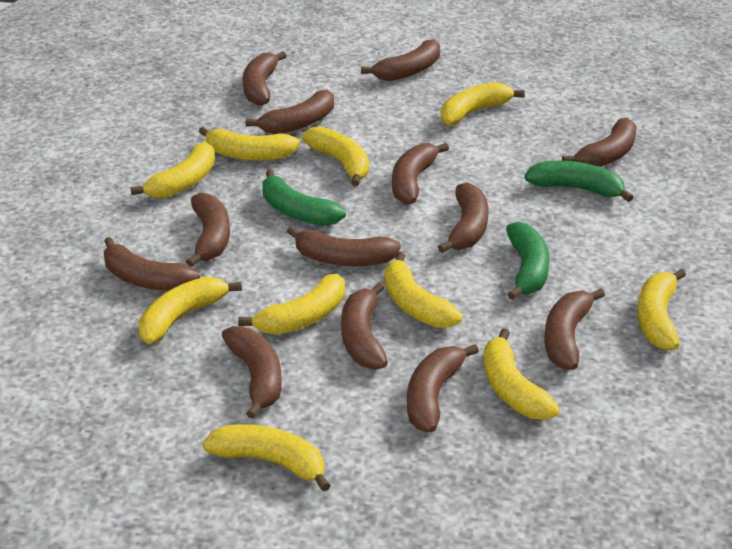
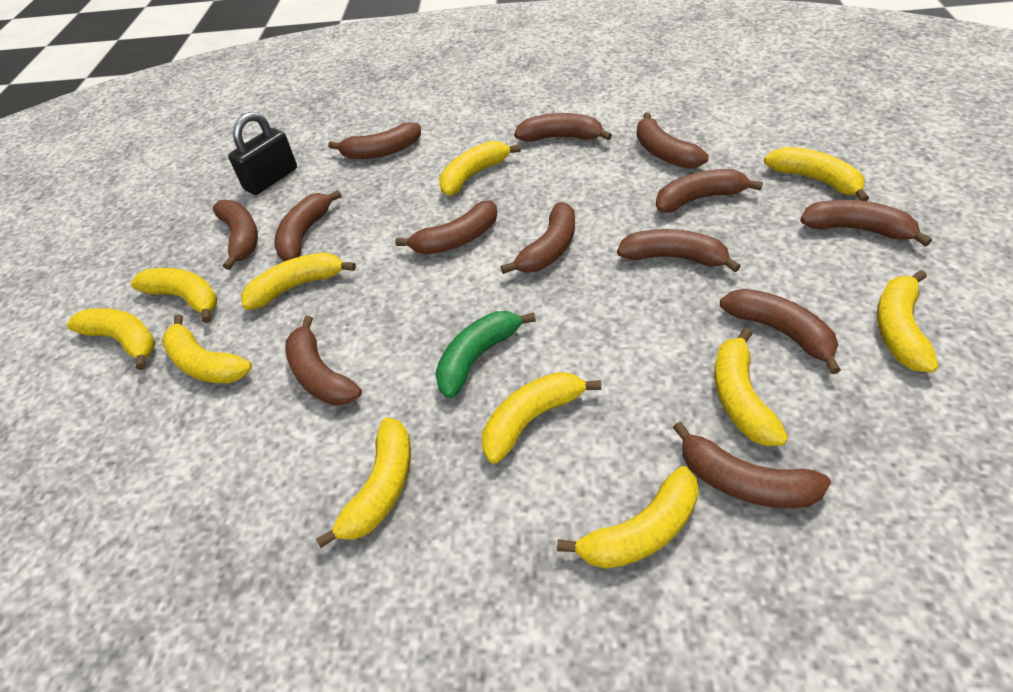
black padlock: none = 0 -> [228,112,297,195] = 1
green banana: [262,169,346,226] [506,222,550,300] [524,161,633,202] = 3 -> [435,311,536,398] = 1
yellow banana: [130,142,215,198] [138,277,242,344] [199,127,300,161] [203,424,331,492] [238,273,345,335] [302,126,369,186] [385,252,463,328] [441,82,525,126] [484,328,560,420] [637,269,686,350] = 10 -> [67,308,156,370] [131,268,217,323] [162,314,252,383] [241,252,356,310] [316,418,411,548] [439,141,521,196] [482,372,601,464] [557,466,699,569] [714,328,788,446] [764,147,869,201] [877,270,938,373] = 11

